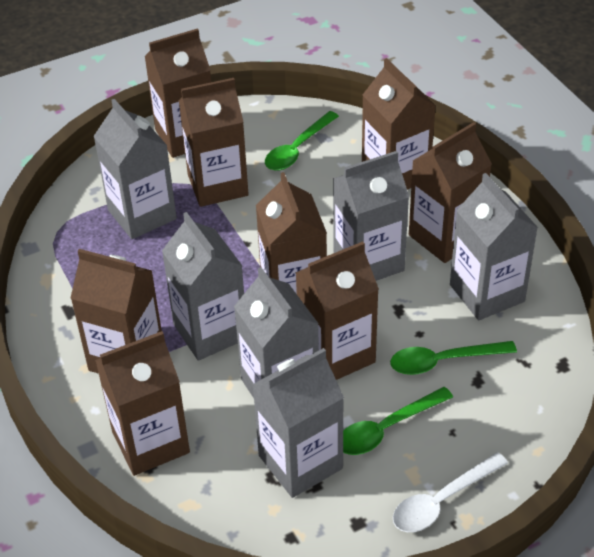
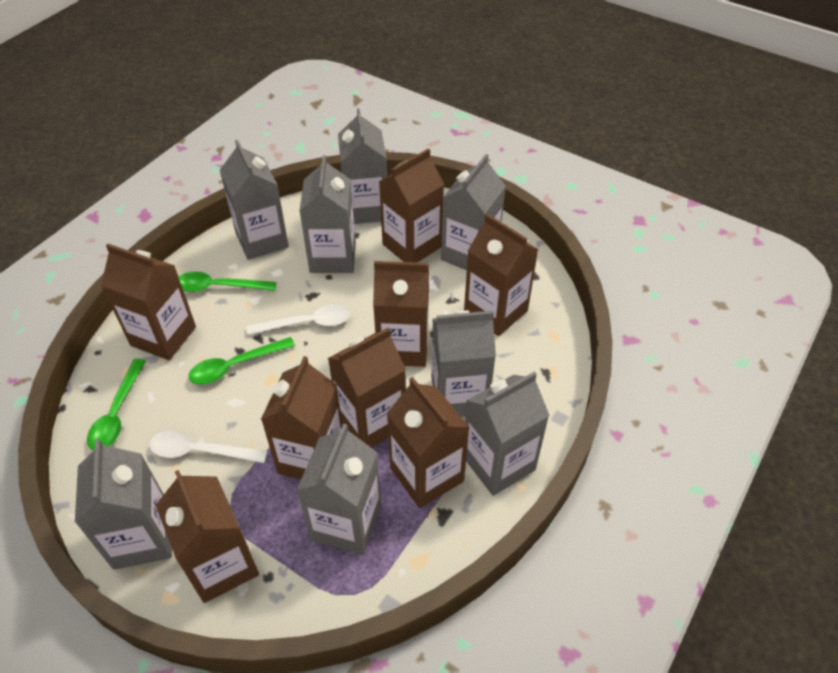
grey carton: [93,99,177,239] [162,212,244,361] [234,267,319,398] [252,348,344,498] [333,151,409,281] [450,173,538,320] = 6 -> [75,439,172,570] [220,140,289,260] [297,424,381,555] [299,155,356,273] [338,108,387,224] [432,311,496,417] [441,154,506,270] [465,371,550,496] = 8
white spoon: [393,452,508,532] = 1 -> [149,430,267,463] [246,304,351,335] = 2

